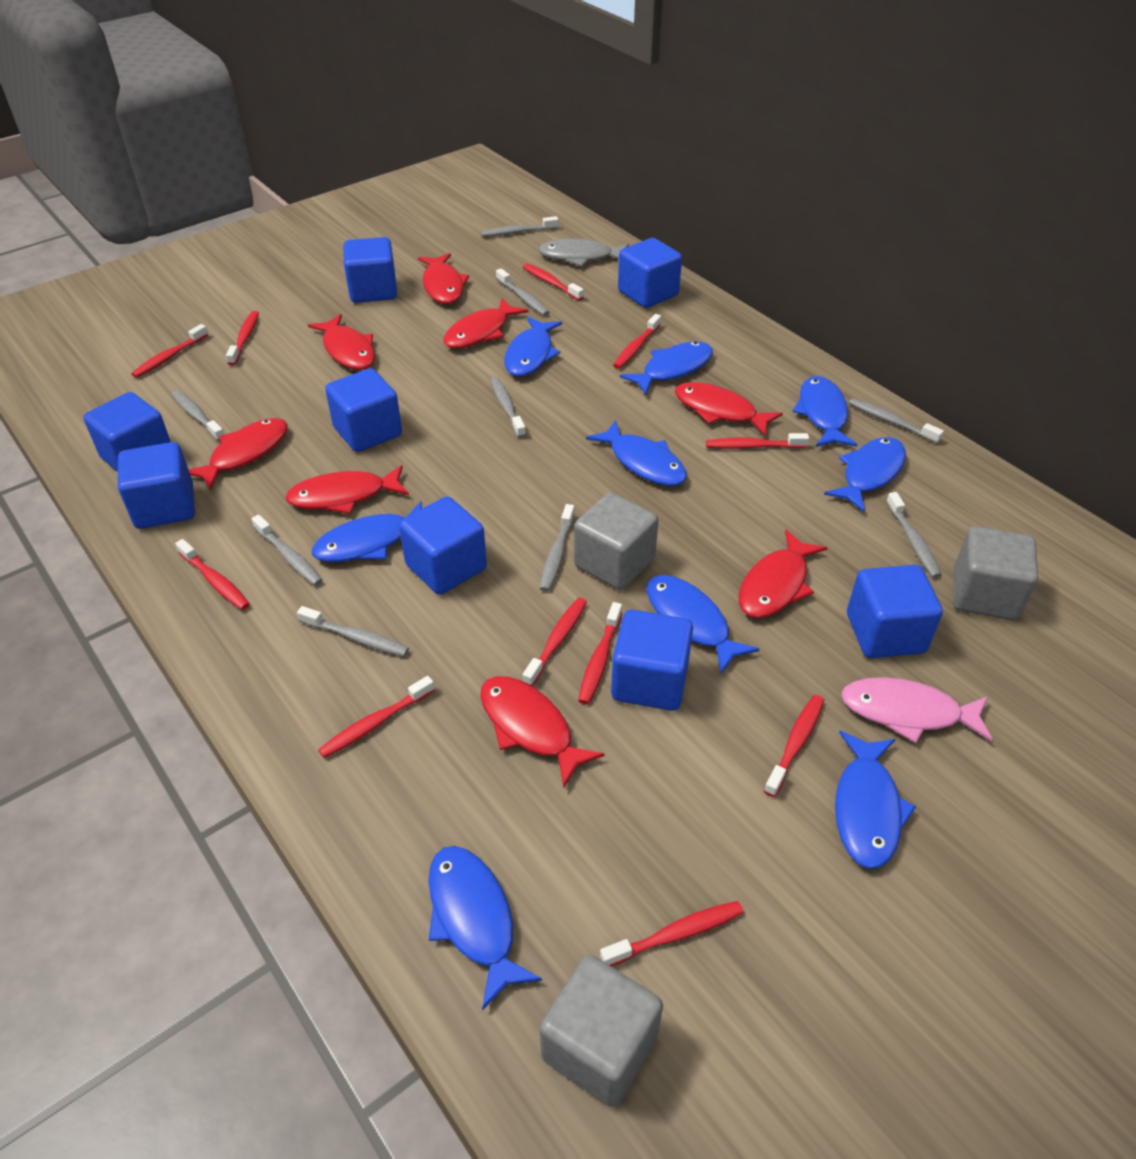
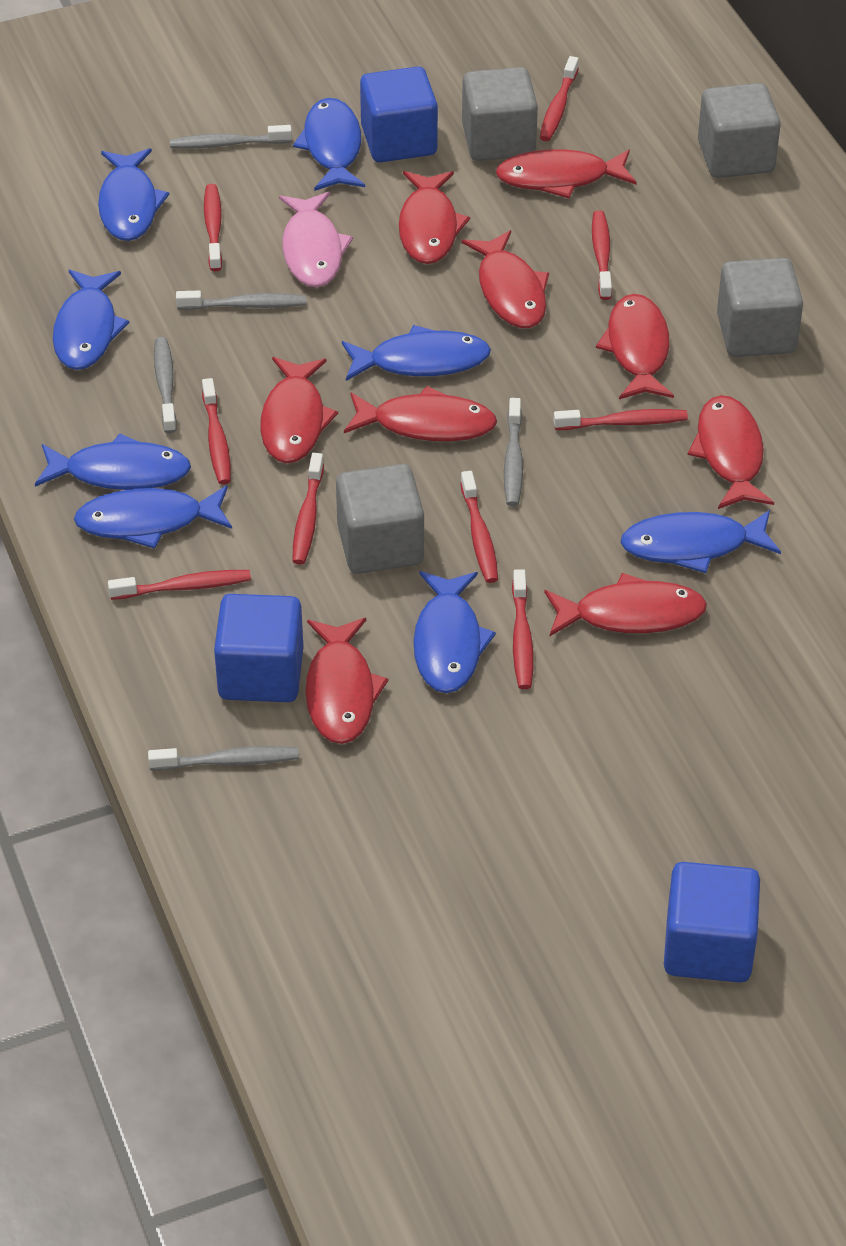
blue cube: [83,392,171,472] [118,442,195,529] [325,368,402,452] [343,237,397,303] [399,496,487,595] [611,610,693,711] [618,238,682,308] [847,565,943,658] = 8 -> [214,594,303,702] [360,67,438,162] [664,862,760,983] = 3
blue fish: [312,501,422,562] [429,846,542,1010] [504,317,562,376] [586,420,687,486] [620,341,713,395] [647,575,760,674] [793,376,858,447] [824,437,906,512] [835,731,916,869] = 9 -> [35,433,191,490] [53,270,129,370] [74,485,232,549] [98,148,169,241] [293,98,365,191] [342,325,491,381] [413,571,496,693] [620,510,781,573] = 8
grey cube: [540,955,663,1107] [574,492,659,590] [953,526,1038,620] = 3 -> [336,464,424,574] [462,67,538,161] [698,83,781,178] [717,258,803,357] = 4
grey fish: [538,239,629,266] = 1 -> none = 0
grey toothbrush: [171,390,224,441] [252,515,322,586] [297,606,409,656] [481,216,558,237] [490,377,526,438] [496,268,549,316] [539,504,575,592] [849,398,944,444] [886,492,942,578] = 9 -> [148,746,299,770] [154,337,177,434] [170,125,292,149] [176,291,306,310] [504,398,523,506] = 5
red fish: [188,418,288,490] [285,465,409,514] [308,314,375,370] [418,253,470,304] [443,298,528,349] [480,676,605,787] [675,382,783,436] [739,530,828,618] = 8 -> [260,357,338,463] [305,618,389,744] [344,386,497,441] [399,171,470,264] [462,230,549,328] [496,149,637,198] [544,573,707,636] [596,294,674,399] [687,395,774,509] = 9
red toothbrush: [131,324,208,378] [175,539,250,610] [226,311,259,365] [318,676,435,758] [523,263,584,301] [523,597,587,686] [578,602,622,704] [600,901,744,966] [613,314,661,369] [706,433,809,449] [764,695,824,797] = 11 -> [108,570,251,600] [202,378,231,484] [204,184,222,271] [292,453,324,565] [460,471,498,583] [512,569,533,689] [540,56,579,141] [553,409,688,430] [592,211,612,300] = 9

